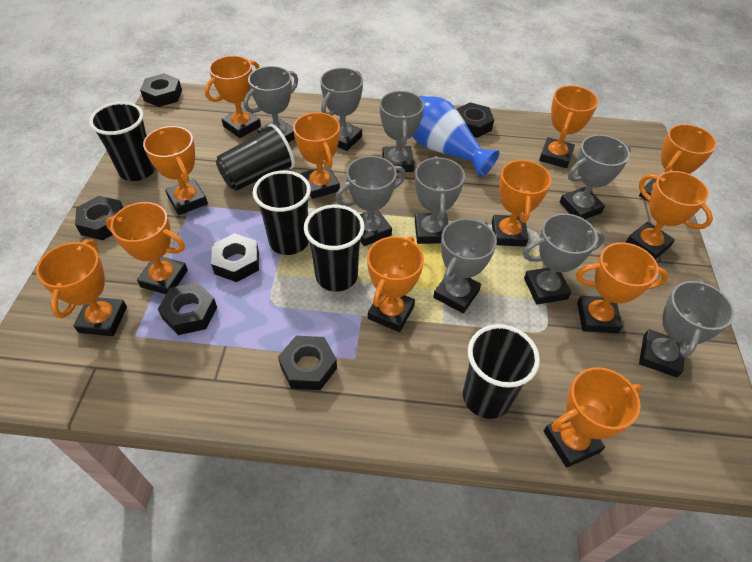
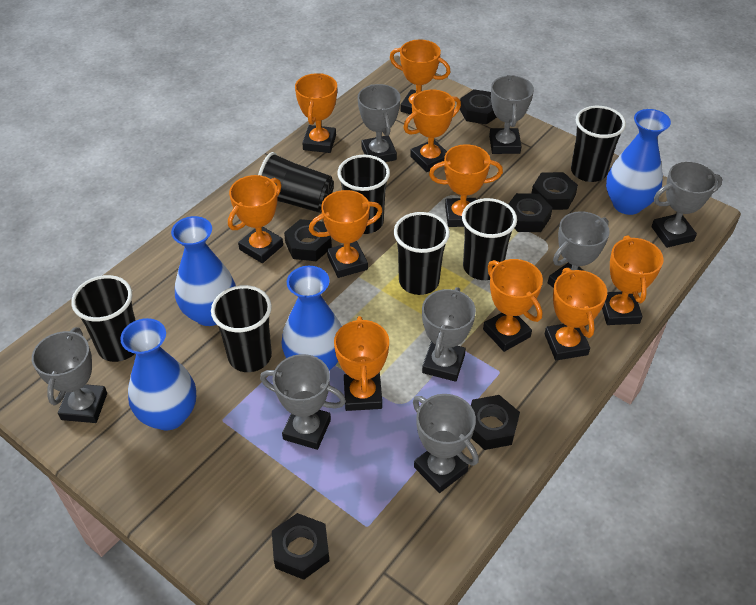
black cup: [89,102,156,181] [216,124,295,191] [253,171,311,255] [304,205,365,292] [463,324,540,419] = 5 -> [71,275,136,362] [211,285,272,372] [258,152,334,213] [337,155,390,234] [394,212,450,295] [462,198,517,280] [571,106,626,182] = 7
blue vase: [412,96,500,178] = 1 -> [120,318,196,430] [171,216,236,326] [281,266,342,370] [606,109,671,215] = 4
grey trophy: [244,66,298,143] [320,68,363,151] [335,156,406,246] [380,91,424,172] [415,156,465,244] [433,219,497,313] [523,213,605,304] [560,135,631,219] [639,279,734,377] = 9 -> [32,327,107,423] [260,354,346,450] [358,84,401,162] [413,394,479,493] [422,287,476,382] [489,75,534,154] [548,211,610,288] [652,162,722,248] = 8
orange trophy: [36,239,127,336] [105,202,188,294] [143,126,208,215] [205,56,261,138] [293,112,340,199] [367,236,424,332] [492,159,552,247] [539,85,598,168] [544,367,643,467] [576,242,669,333] [626,171,713,259] [639,124,717,202] = 12 -> [228,175,283,263] [295,73,337,153] [309,190,383,278] [334,316,389,411] [390,39,451,114] [403,90,461,172] [429,144,503,227] [483,259,543,352] [545,268,607,360] [602,235,664,325] = 10

